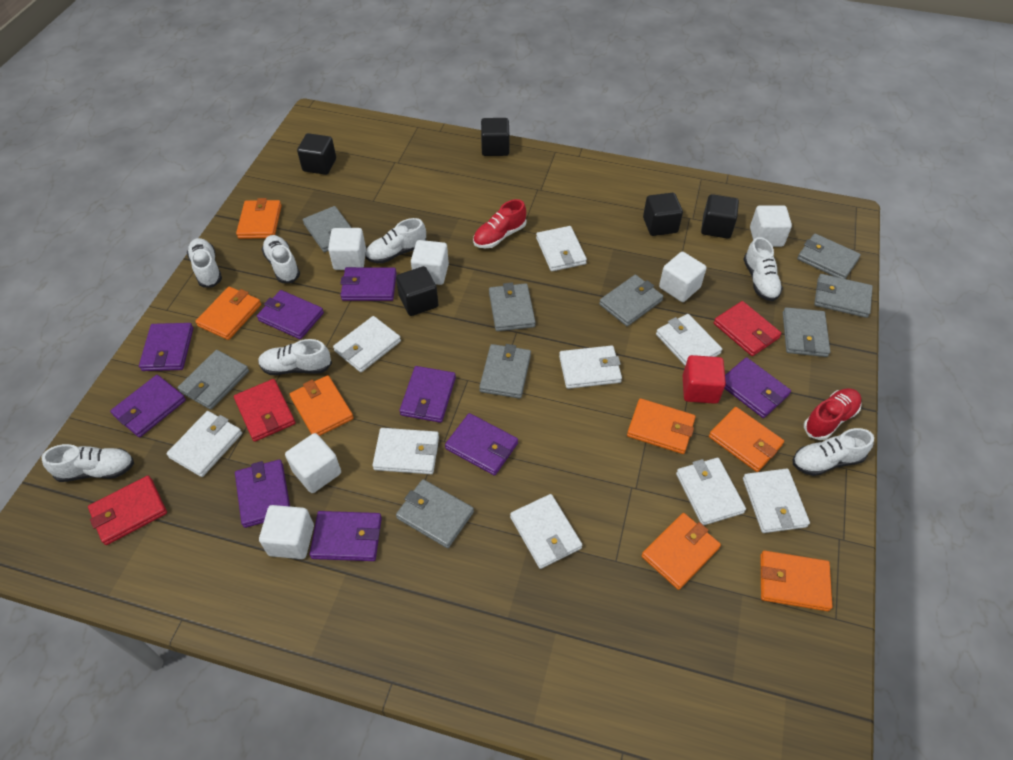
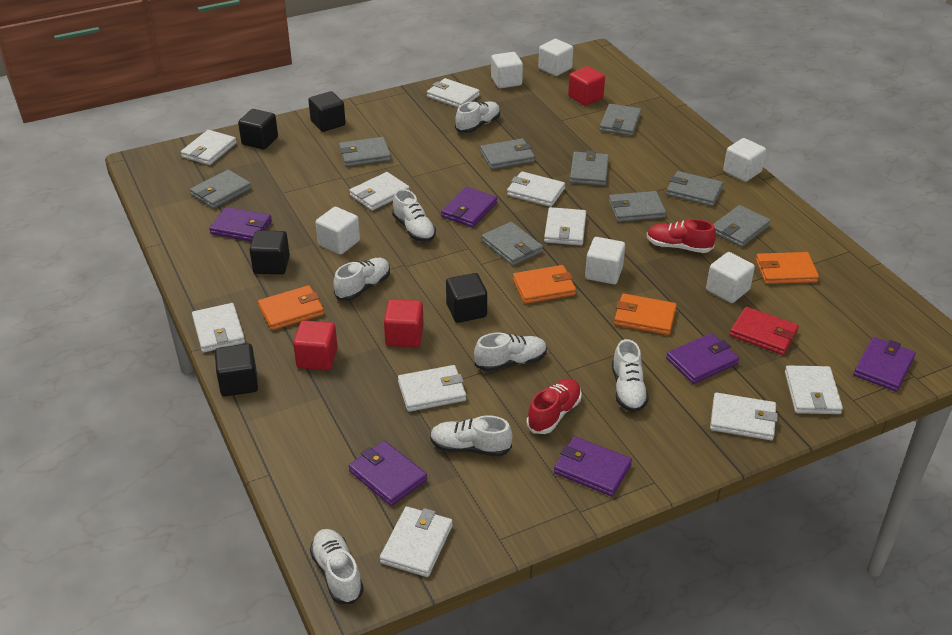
orange wallet: [195,287,261,340] [236,198,282,239] [290,375,354,436] [627,398,695,454] [641,513,721,590] [709,407,784,472] [761,551,832,611] = 7 -> [258,285,324,330] [513,265,576,304] [614,294,677,335] [756,252,819,284] = 4
purple wallet: [110,375,186,437] [139,323,193,371] [235,460,290,528] [257,290,324,339] [310,511,382,561] [340,267,396,301] [399,366,456,423] [445,413,518,476] [724,357,791,418] = 9 -> [209,207,272,242] [349,441,427,506] [441,187,497,227] [554,436,632,496] [666,333,739,384] [854,337,916,392] = 6
red cube: [683,355,726,404] = 1 -> [293,320,338,371] [384,299,424,348] [568,66,605,106] = 3
red wallet: [88,476,167,545] [234,379,295,442] [714,301,782,356] = 3 -> [730,307,799,355] = 1
white wallet: [166,411,242,477] [333,316,401,372] [373,428,439,474] [510,494,582,569] [536,226,587,271] [559,345,622,389] [656,314,722,366] [676,458,746,525] [743,468,810,533] = 9 -> [181,130,237,165] [192,303,245,353] [349,172,410,211] [380,506,453,577] [398,365,466,412] [427,78,480,107] [507,171,565,207] [544,207,586,246] [710,392,778,441] [785,366,843,414] = 10

